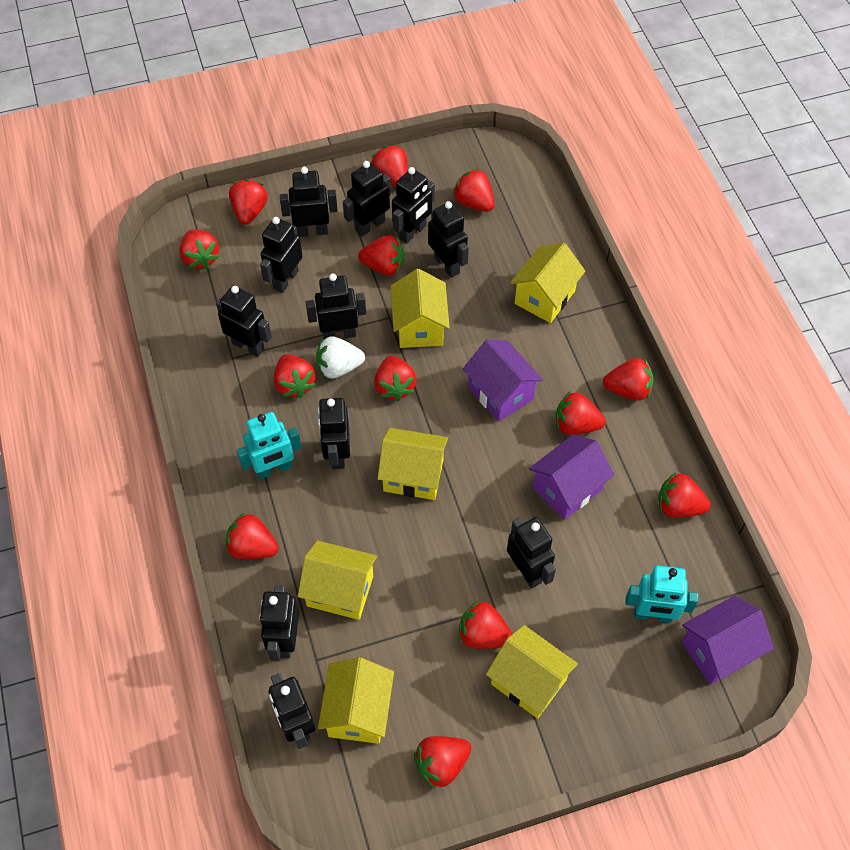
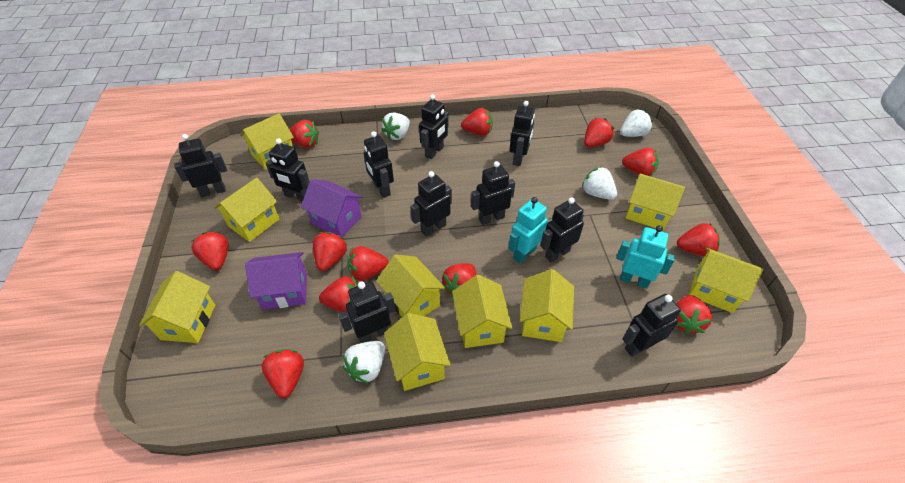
black robot: [216,286,272,357] [259,585,299,661] [260,217,303,293] [268,673,315,749] [280,167,338,237] [306,273,366,339] [318,398,350,469] [343,161,391,236] [392,167,435,244] [428,201,469,278] [507,517,556,589] = 11 -> [174,134,227,197] [266,138,310,202] [338,281,396,343] [364,131,394,198] [410,171,452,237] [419,94,449,159] [471,161,515,225] [509,101,535,166] [540,197,584,263] [623,294,681,357] = 10
purple house: [463,340,543,422] [529,435,614,520] [682,595,774,685] = 3 -> [245,252,307,310] [301,179,363,237] = 2
red strawberry: [180,229,220,269] [225,512,279,559] [229,179,268,225] [274,354,316,398] [358,235,404,276] [371,145,408,187] [374,356,417,401] [414,736,471,789] [453,168,495,212] [458,600,512,649] [556,392,606,435] [603,358,654,401] [658,472,711,518] = 13 -> [191,231,229,270] [262,349,304,398] [289,120,319,148] [313,232,348,271] [319,276,358,313] [347,246,388,281] [442,263,476,298] [461,108,493,136] [584,118,614,147] [622,148,659,176] [675,295,712,334] [677,223,720,256] = 12
white strawberry: [316,336,365,379] = 1 -> [343,341,385,384] [382,113,410,140] [582,167,617,200] [620,109,653,137] = 4
yellow house: [298,541,377,620] [318,657,394,744] [377,428,448,500] [391,269,450,348] [486,625,578,719] [510,243,585,323] = 6 -> [139,271,215,343] [214,178,279,242] [240,113,294,170] [376,254,445,317] [384,313,451,391] [452,275,512,348] [520,269,574,342] [626,174,685,230] [689,248,763,313] = 9

